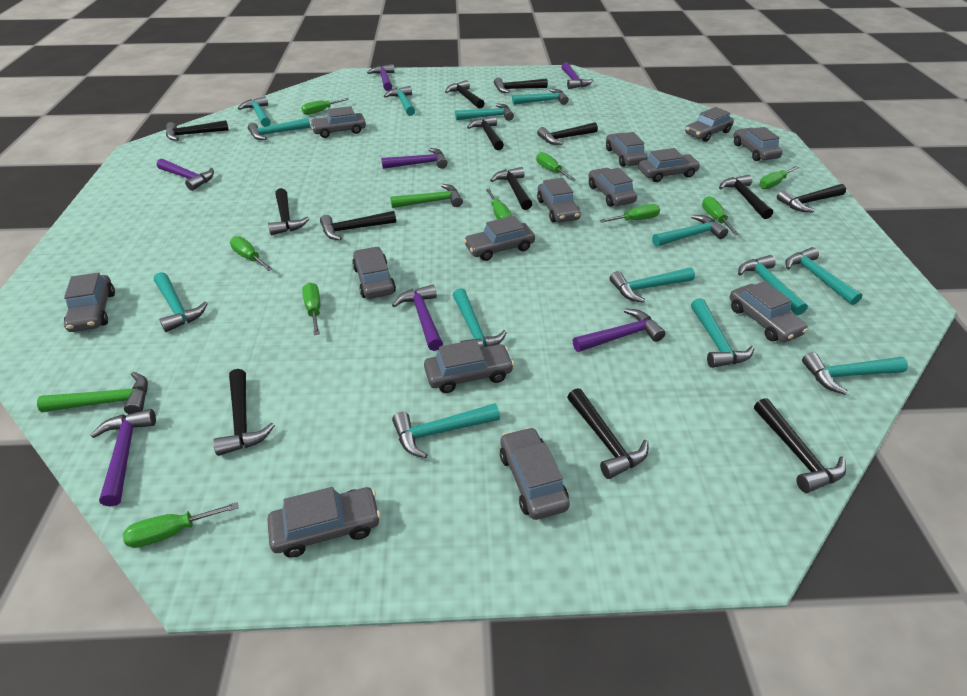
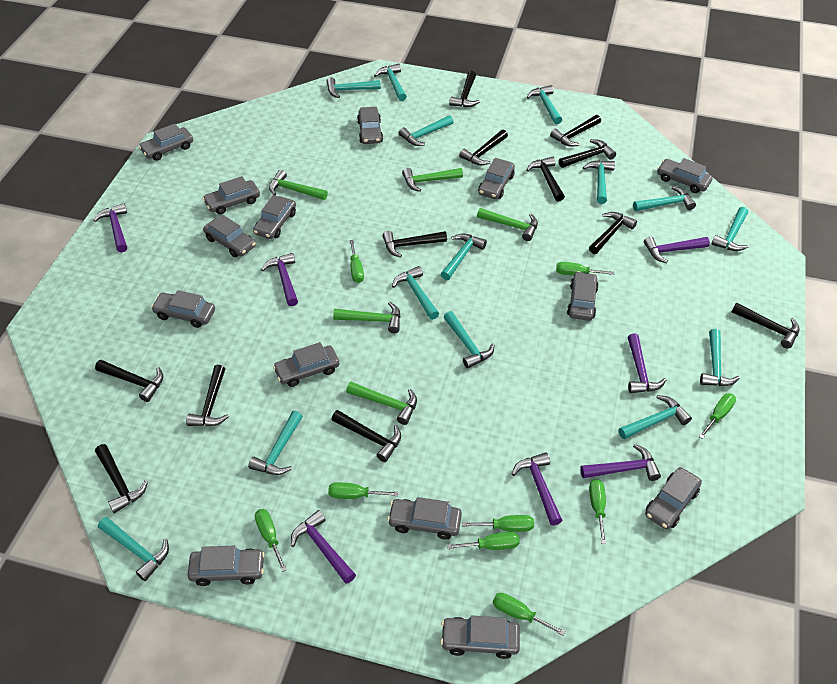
black hammer: [166,120,229,141] [213,369,275,456] [268,188,309,235] [320,211,396,240] [445,80,485,109] [467,116,504,151] [490,167,532,210] [494,77,548,93] [537,122,598,145] [567,388,648,479] [719,175,773,219] [754,398,846,493] [777,184,846,212] = 13 -> [95,360,163,402] [95,444,148,513] [186,365,229,426] [331,410,401,462] [382,231,447,258] [449,71,480,107] [459,130,508,165] [526,157,565,201] [550,115,601,147] [559,139,616,168] [589,212,637,254] [732,303,799,349] = 12
green hammer: [37,372,148,414] [390,184,463,208] = 2 -> [269,170,328,200] [333,302,401,333] [346,382,417,425] [402,168,463,192] [477,208,538,241] = 5

